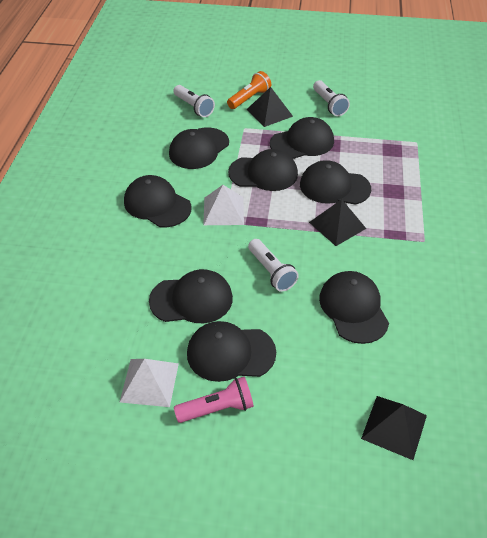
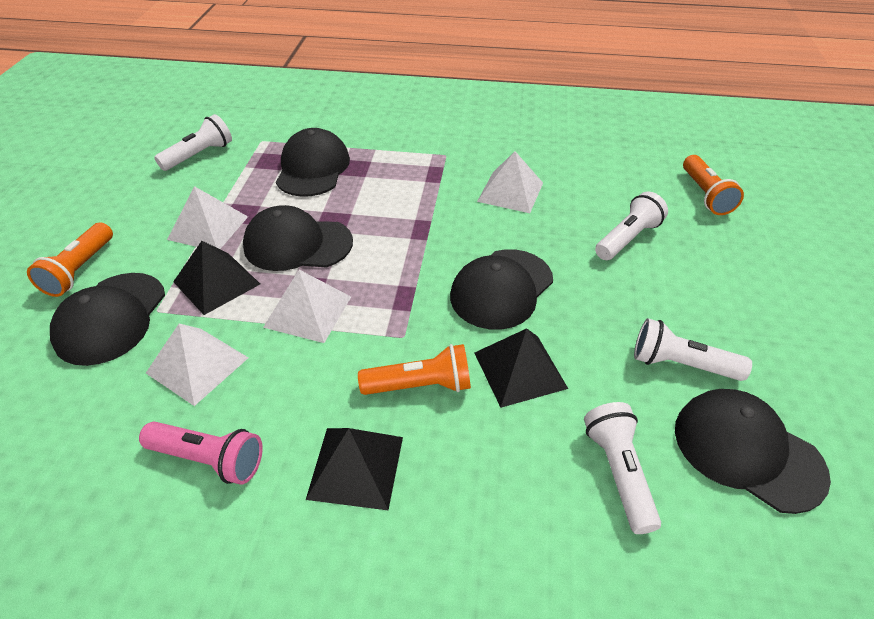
black cap: [124,175,192,228] [149,269,233,323] [169,128,229,169] [187,321,276,382] [228,149,298,191] [270,117,334,159] [300,160,371,205] [319,271,389,344] = 8 -> [50,273,165,366] [243,205,353,271] [276,128,350,197] [450,249,553,330] [675,389,831,514] = 5
orange flashlight: [227,71,271,109] = 1 -> [27,222,113,297] [358,344,471,395] [683,155,744,215] = 3
white flashlight: [173,85,215,117] [248,239,299,292] [313,80,350,116] = 3 -> [154,114,232,171] [584,402,661,534] [595,191,668,260] [634,318,752,381] = 4
white pyramid: [120,359,179,407] [203,185,244,225] = 2 -> [146,323,249,406] [167,186,248,249] [263,270,351,343] [477,151,543,213] = 4

